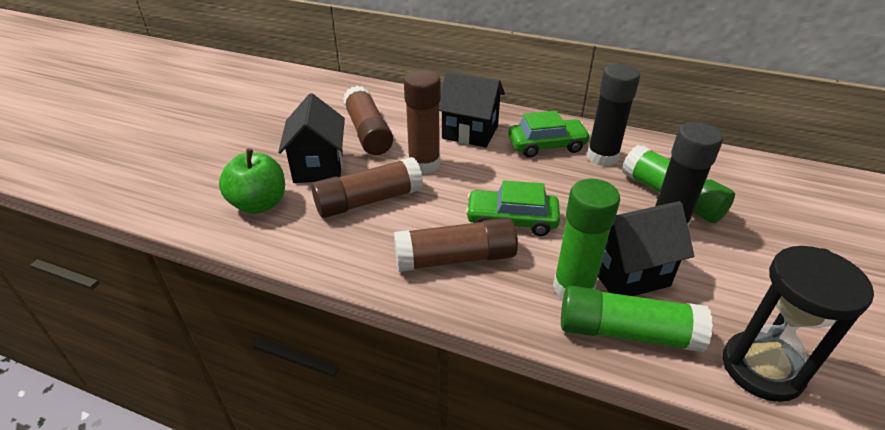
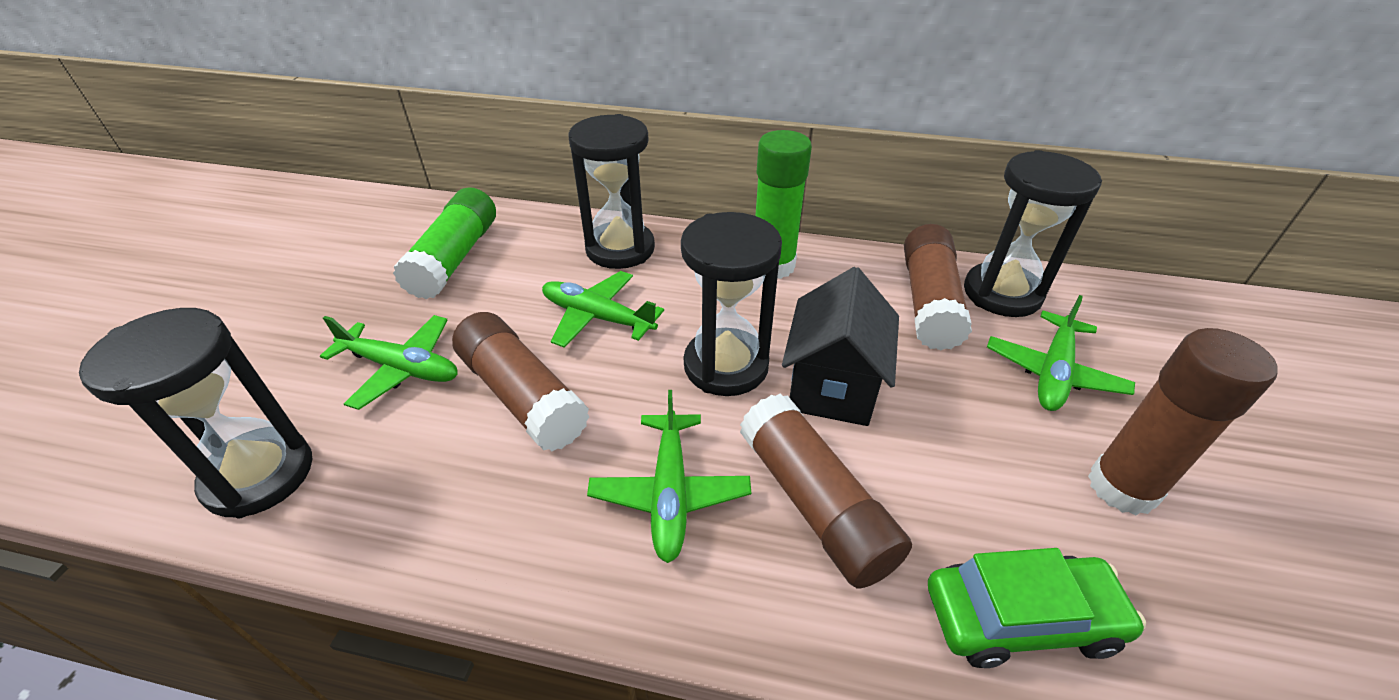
black glue stick: [587,64,640,166] [655,122,723,227] = 2 -> none = 0
black hourglass: [723,246,874,402] = 1 -> [79,308,312,518] [568,114,655,269] [681,212,782,396] [964,150,1102,317] = 4
black house: [278,93,345,183] [439,71,505,147] [598,201,694,296] = 3 -> [782,267,899,426] = 1
green apple: [219,149,285,214] = 1 -> none = 0
green car: [466,181,560,236] [508,111,591,158] = 2 -> [928,548,1146,668] = 1
green glue stick: [553,178,620,298] [561,286,713,352] [622,144,735,223] = 3 -> [393,187,496,299] [755,130,812,279] = 2
green plane: none = 0 -> [320,315,458,410] [542,271,664,348] [587,390,751,563] [987,295,1135,411] = 4

